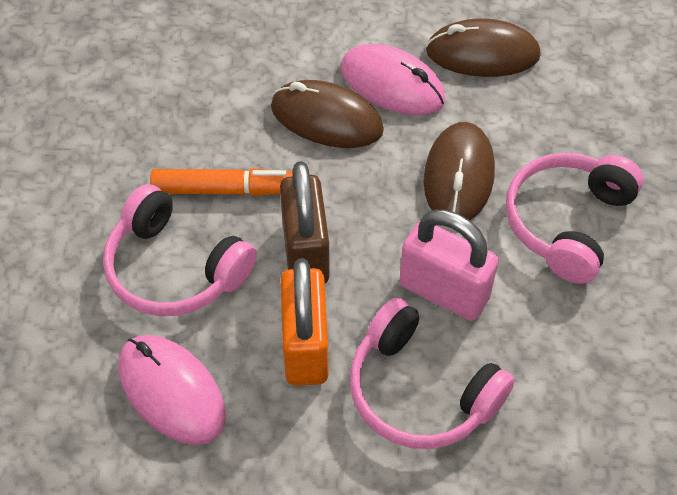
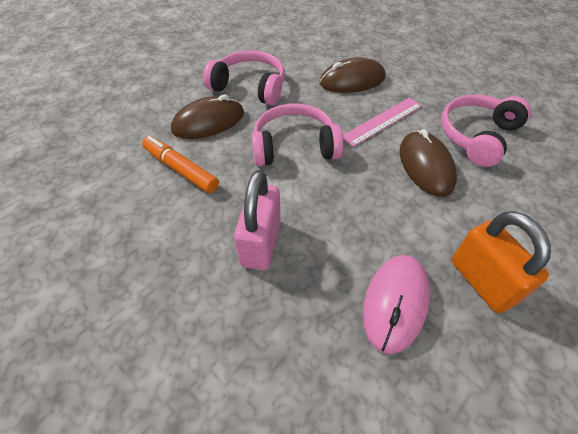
brown padlock: [280,161,330,283] = 1 -> none = 0
pink mouse: [119,335,226,445] [341,44,446,115] = 2 -> [363,255,430,354] = 1
pink ruler: none = 0 -> [343,97,422,147] = 1

